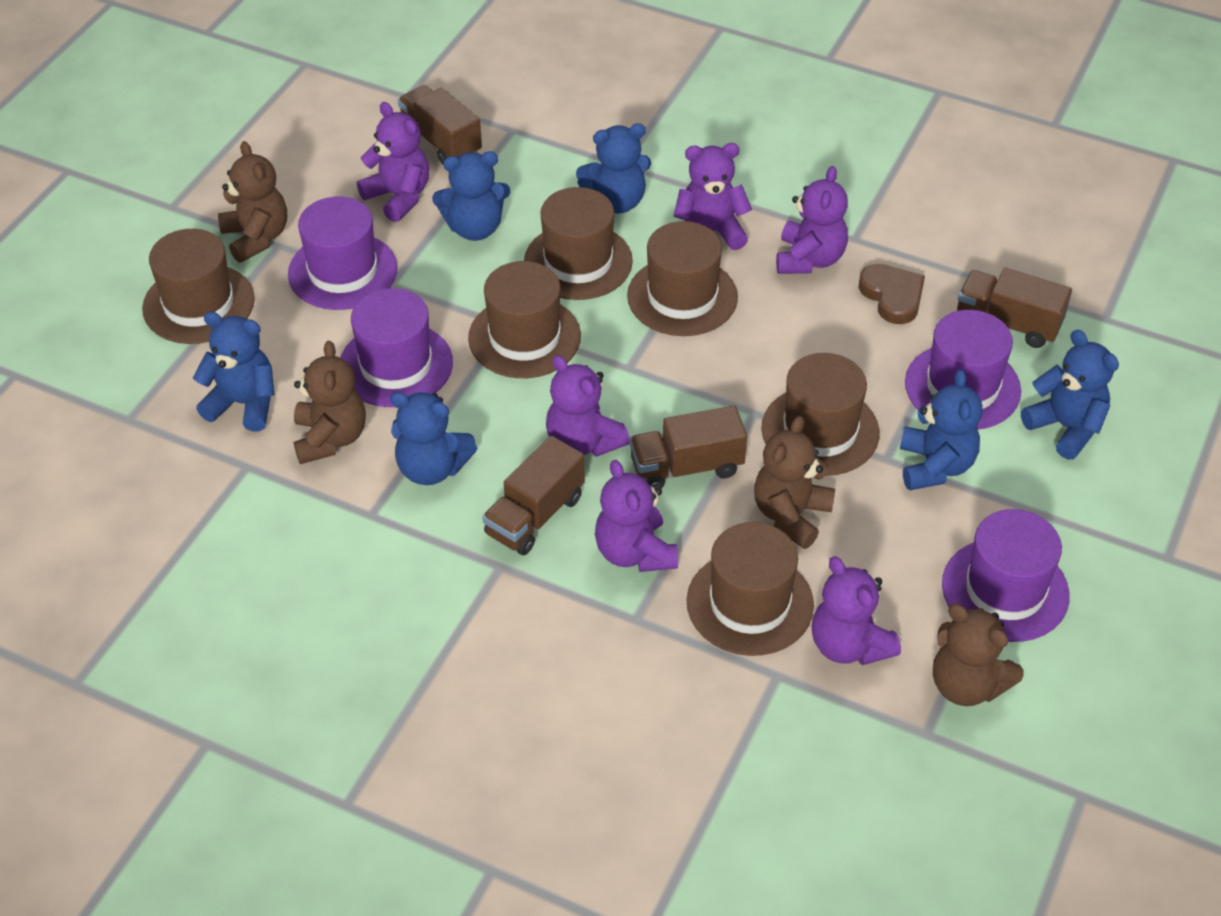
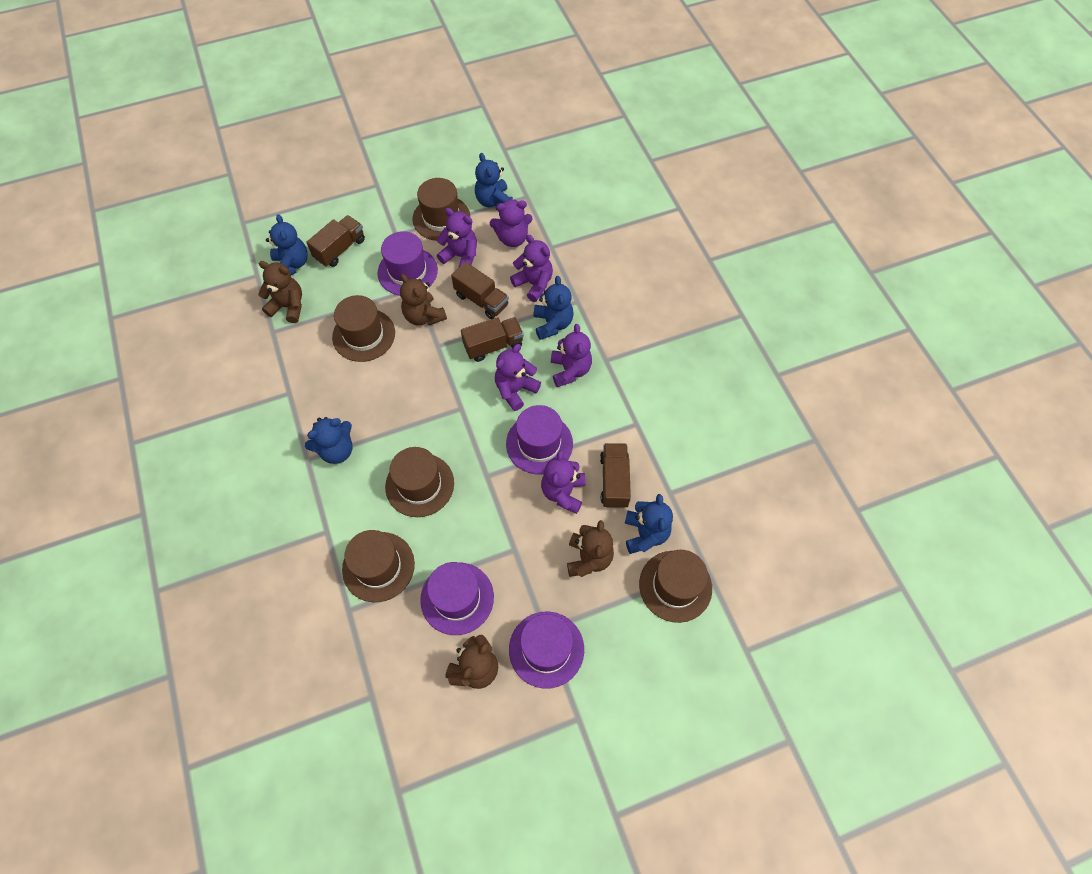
blue teddy bear: [193,312,275,431] [390,392,477,485] [432,151,510,241] [576,123,651,213] [900,369,982,490] [1021,330,1119,460] = 6 -> [266,214,308,275] [305,417,353,464] [475,153,513,210] [534,276,573,340] [625,494,673,554] = 5
brown hat: [142,229,255,344] [468,261,581,378] [524,187,633,300] [627,221,738,336] [686,522,814,656] [761,353,880,476] = 6 -> [332,295,395,362] [342,530,415,602] [385,447,454,517] [412,178,470,241] [639,550,712,623] = 5
brown heart: [859,264,925,324] = 1 -> none = 0

